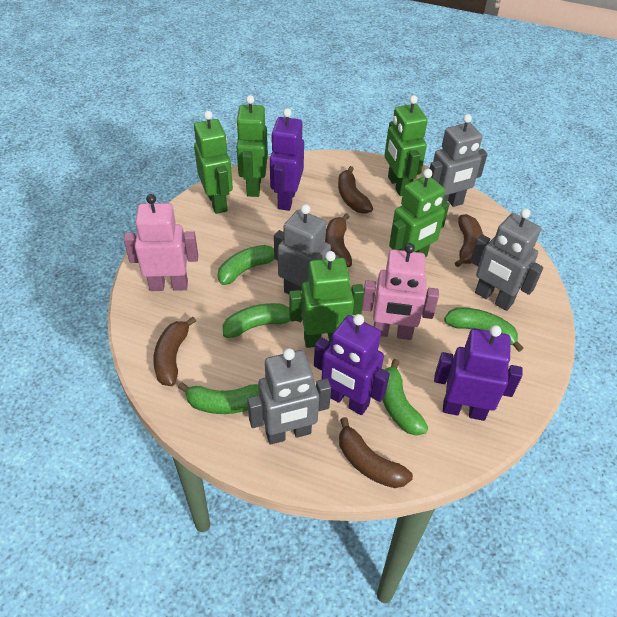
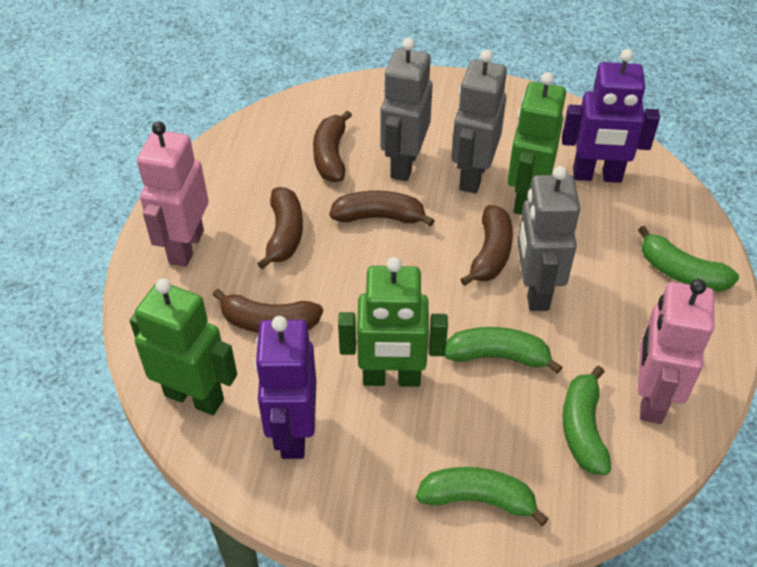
green banana: [178,382,259,414] [218,245,274,285] [223,303,302,338] [382,359,428,436] [444,308,523,352] = 5 -> [416,467,548,526] [444,327,562,374] [562,366,611,475] [638,226,739,292] = 4
green robot: [194,111,233,214] [236,95,268,197] [289,251,364,348] [384,95,428,196] [389,169,449,257] = 5 -> [130,278,237,415] [338,257,448,387] [507,72,566,215] = 3
grey robot: [247,348,331,445] [274,204,339,294] [430,114,487,207] [470,208,543,311] = 4 -> [381,38,433,181] [452,50,507,194] [517,166,580,311] = 3
purple robot: [270,108,304,211] [314,314,390,415] [434,325,522,421] = 3 -> [254,316,316,459] [562,49,660,183] = 2

